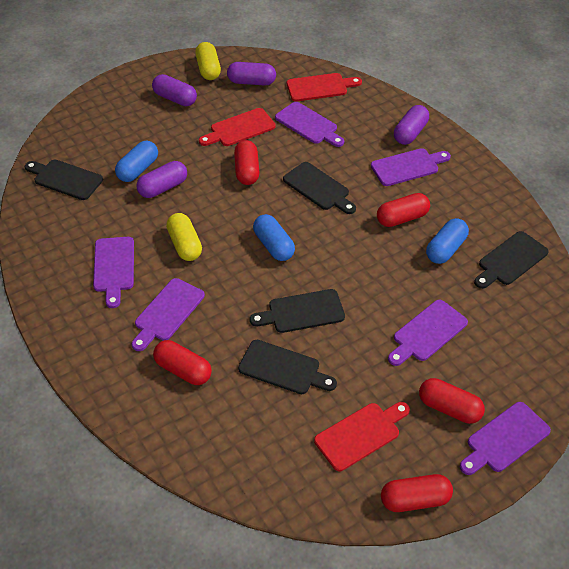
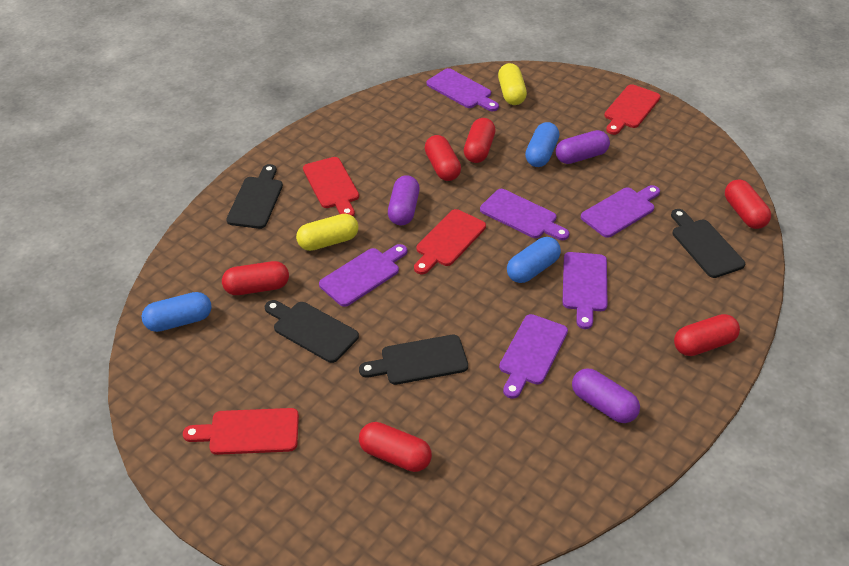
black cutting board: [25,160,103,200] [238,340,337,394] [250,289,345,333] [283,162,356,214] [474,231,548,289] = 5 -> [226,164,283,229] [265,300,359,363] [359,335,468,385] [671,209,745,278] = 4
purple capsule: [136,161,187,198] [152,74,197,106] [227,62,276,86] [394,105,429,145] = 4 -> [388,175,420,225] [556,130,610,164] [572,368,640,423] = 3
red capsule: [153,340,212,385] [234,140,260,185] [377,193,430,227] [381,474,453,512] [419,378,485,424] = 5 -> [222,261,289,295] [359,422,432,472] [425,135,461,181] [464,118,496,163] [674,314,740,356] [725,179,771,229] = 6
red cutting board: [199,108,276,146] [287,73,362,101] [314,402,410,471] = 3 -> [183,408,299,455] [303,157,359,217] [414,209,486,274] [604,84,661,135] = 4

